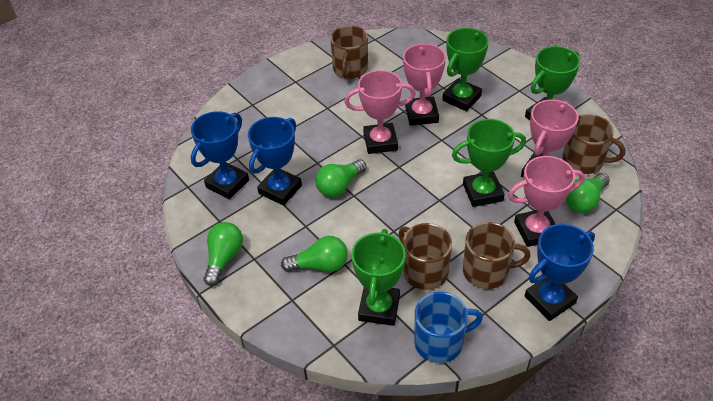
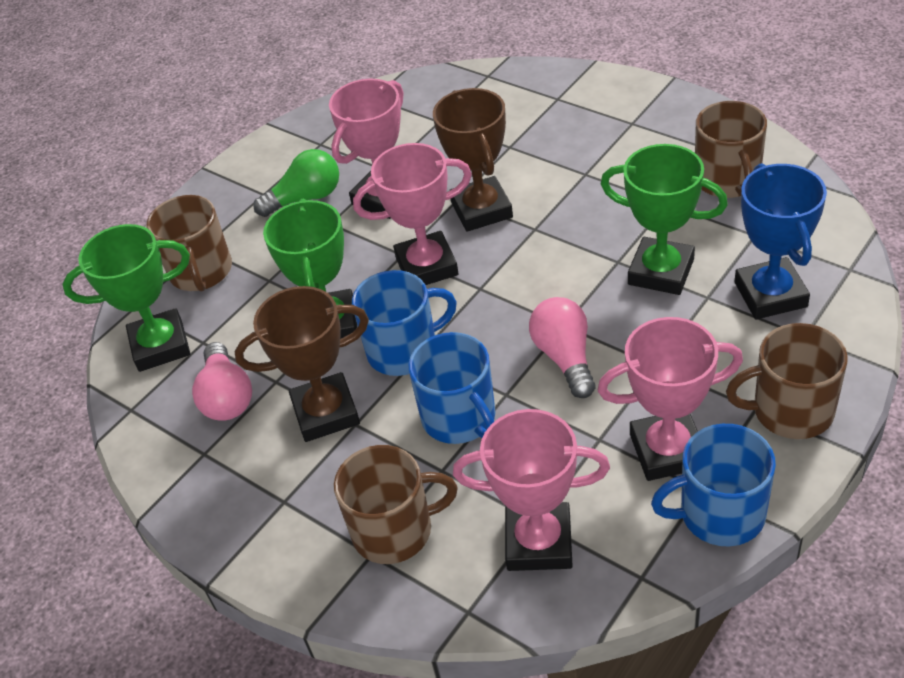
blue mug: [414,292,483,363] = 1 -> [352,270,457,376] [408,332,496,444] [651,424,776,546] = 3
blue trophy: [191,111,249,200] [248,117,302,206] [525,224,595,321] = 3 -> [735,163,827,319] = 1
brown trophy: none = 0 -> [235,286,369,442] [433,88,513,232] = 2
green light bulb: [204,222,243,286] [281,236,348,272] [315,159,366,197] [565,173,610,213] = 4 -> [253,149,339,217] = 1
green trophy: [351,229,406,326] [442,28,489,111] [452,119,526,207] [525,46,580,120] = 4 -> [63,224,190,372] [263,199,357,339] [601,144,728,295] = 3
pink light bulb: none = 0 -> [192,342,252,421] [529,297,595,398] = 2

